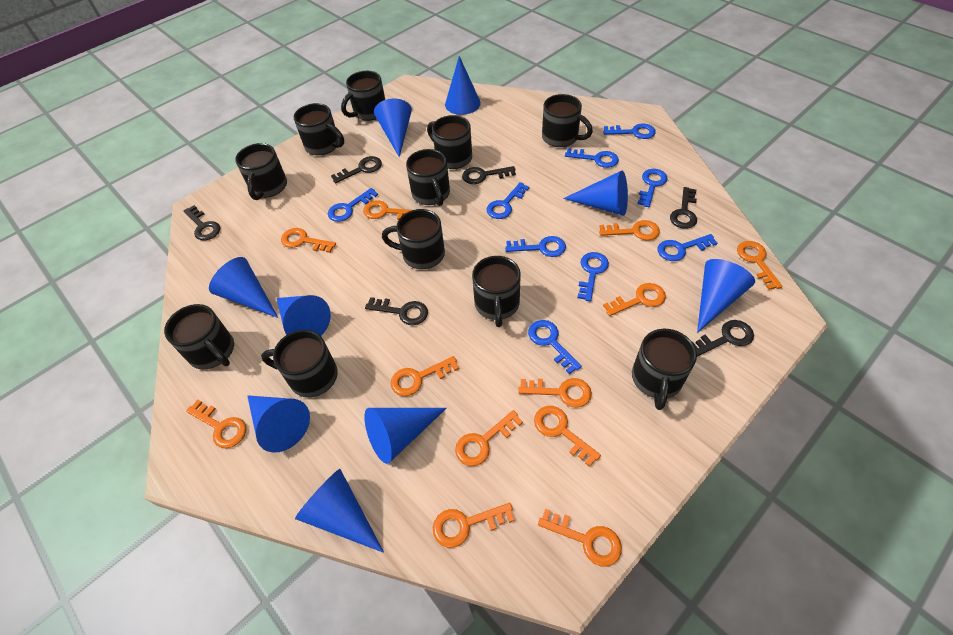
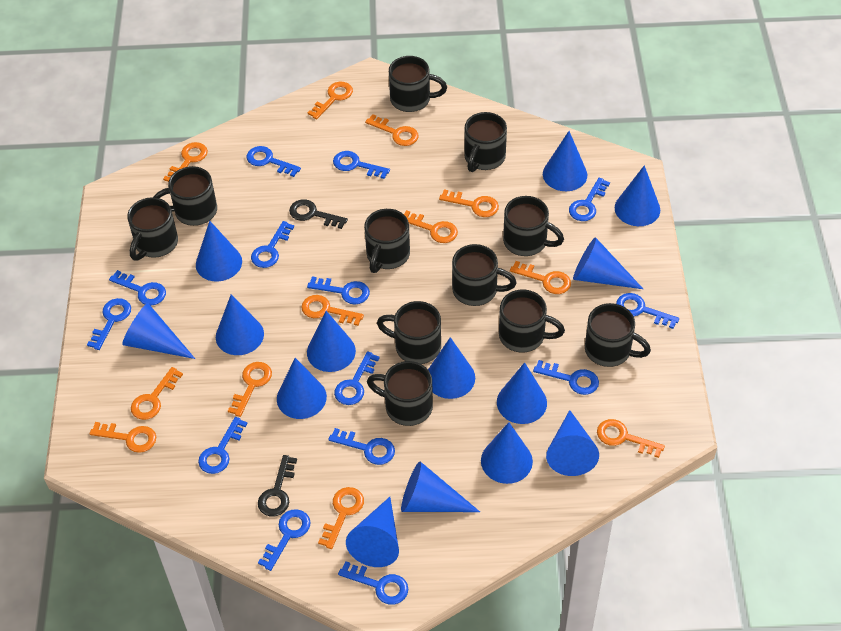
black key: [184,205,220,240] [331,156,382,183] [365,297,428,325] [462,166,516,184] [670,187,697,229] [692,320,754,356] = 6 -> [258,455,297,516] [289,199,348,229] = 2
blue cone: [209,257,278,318] [247,395,310,453] [277,295,331,336] [295,469,384,553] [364,408,447,464] [374,99,412,157] [445,56,481,115] [563,171,628,216] [697,259,755,333] = 9 -> [122,303,195,359] [196,221,242,281] [216,294,264,355] [277,358,327,419] [307,311,356,372] [346,497,399,567] [401,461,480,512] [428,337,475,399] [481,422,533,484] [497,362,547,424] [543,131,587,191] [546,410,599,476] [573,237,643,289] [615,165,660,226] = 14
blue key: [328,188,378,222] [486,182,529,219] [505,236,566,257] [528,320,582,374] [565,148,619,168] [577,252,609,302] [603,123,656,139] [637,169,668,207] [657,234,717,261] = 9 -> [87,298,131,350] [109,270,166,306] [198,417,248,474] [247,146,301,177] [251,221,294,268] [258,509,311,571] [307,276,370,305] [328,428,395,465] [333,151,390,179] [334,351,380,405] [338,561,408,605] [533,360,599,395] [569,177,610,221] [616,293,679,329] = 14

